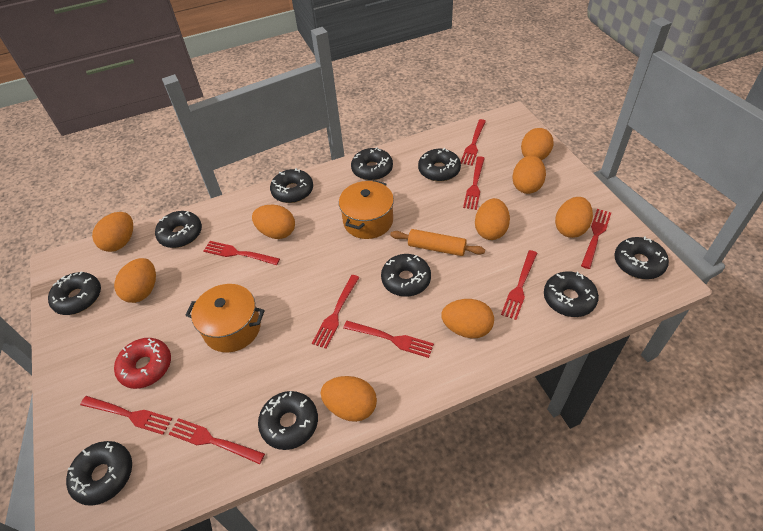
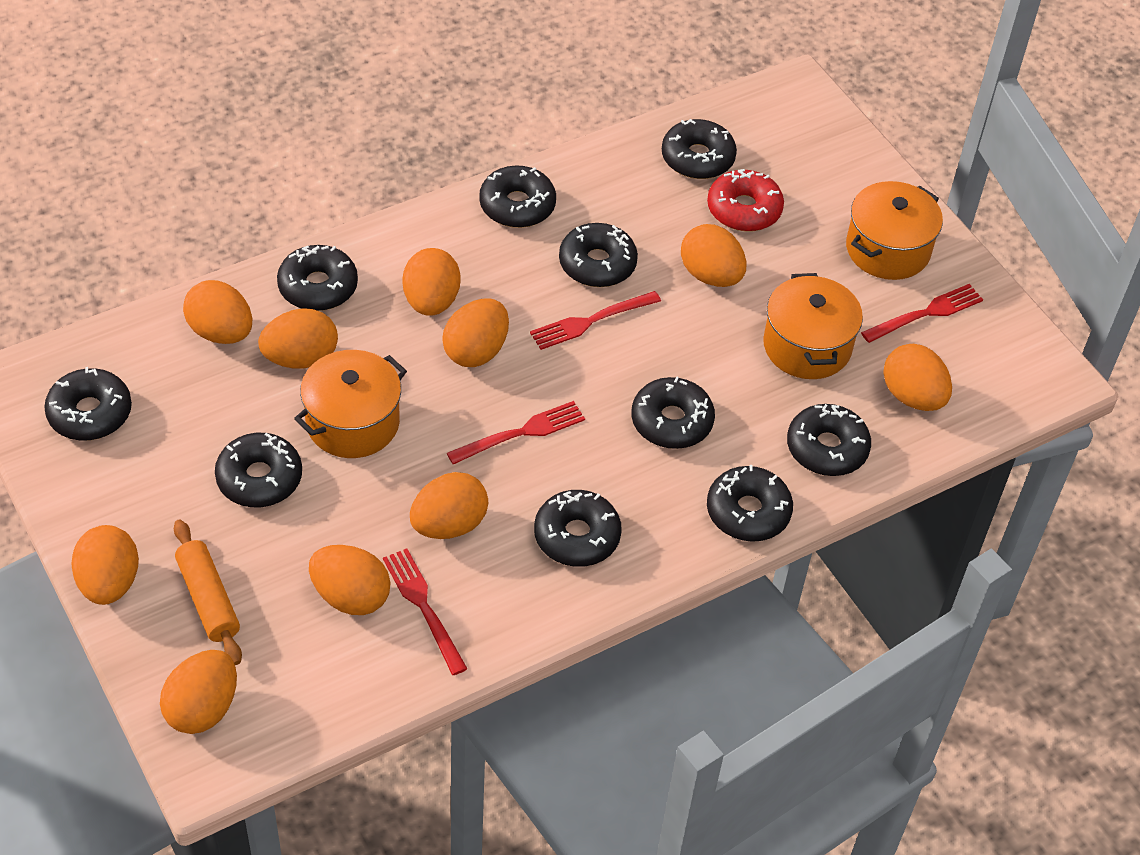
orange egg: [92,212,133,252] [114,258,156,303] [252,205,295,239] [321,376,377,422] [441,299,494,338] [475,198,510,240] [512,155,546,194] [521,128,553,160] [555,197,593,238] = 9 -> [71,525,139,605] [160,650,237,734] [183,280,252,344] [258,308,338,369] [309,545,391,615] [403,248,461,316] [410,472,488,539] [442,299,509,367] [681,224,746,287] [883,344,952,411] = 10
orange pot: [185,284,265,353] [339,180,394,239] = 2 -> [294,350,407,458] [763,273,863,379] [846,181,943,280] = 3
red fork: [80,396,172,435] [169,418,265,464] [203,241,280,265] [312,275,360,349] [343,321,434,358] [461,119,486,166] [463,156,485,210] [501,250,537,320] [581,209,611,269] = 9 -> [383,548,468,675] [447,401,585,465] [530,291,661,350] [861,284,983,343] = 4

